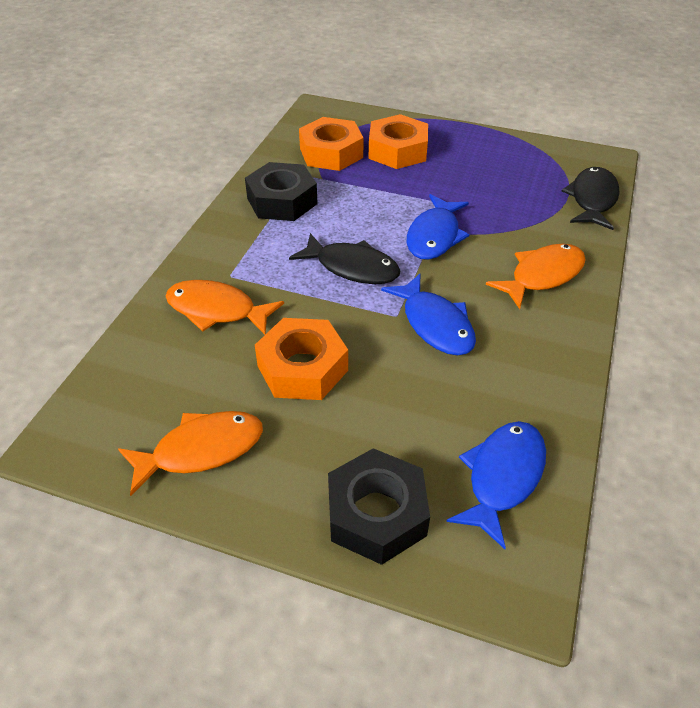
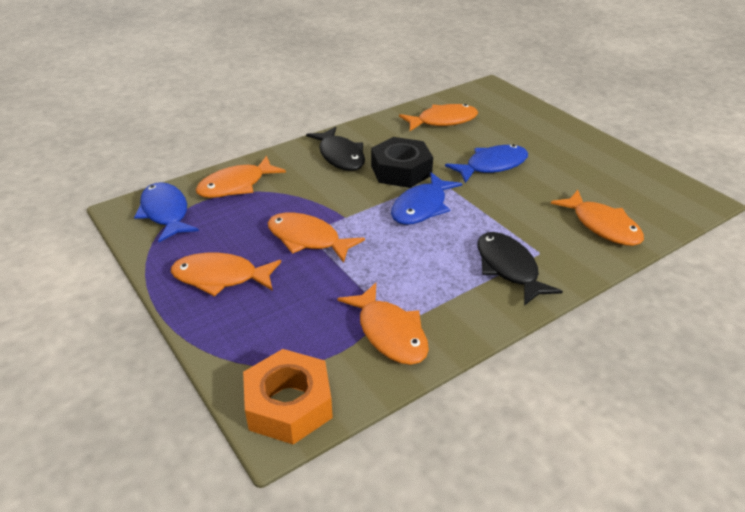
black nut: [245,162,318,221] [328,448,430,565] = 2 -> [371,137,433,188] = 1
orange fish: [118,411,263,496] [166,280,284,335] [486,244,586,309] = 3 -> [171,253,281,297] [196,156,286,198] [268,213,365,263] [337,283,429,365] [399,104,478,131] [551,190,644,246] = 6
orange nut: [255,318,348,400] [299,117,364,171] [369,114,428,169] = 3 -> [243,349,333,444] = 1

